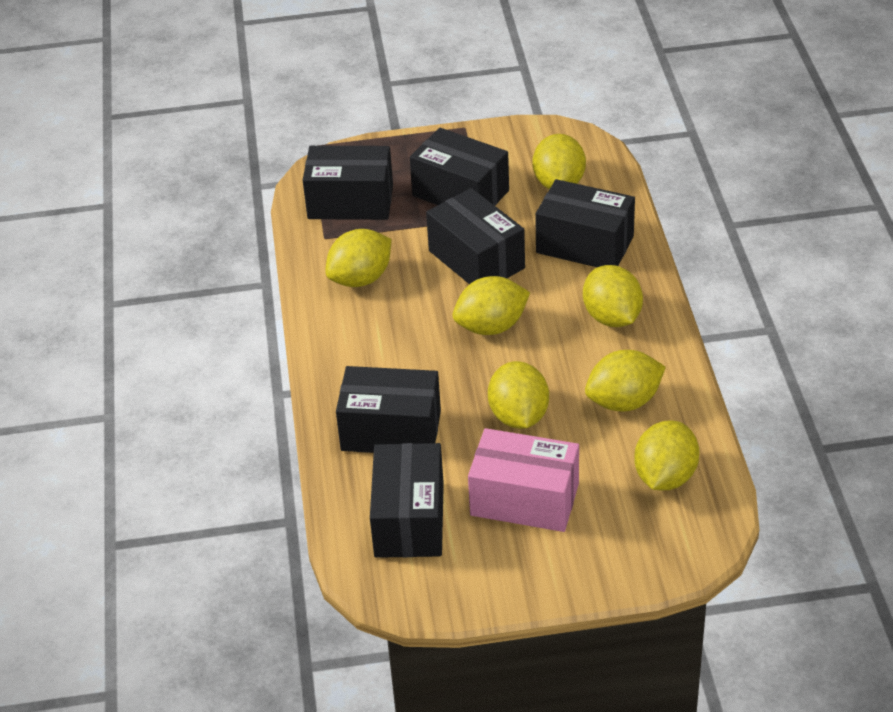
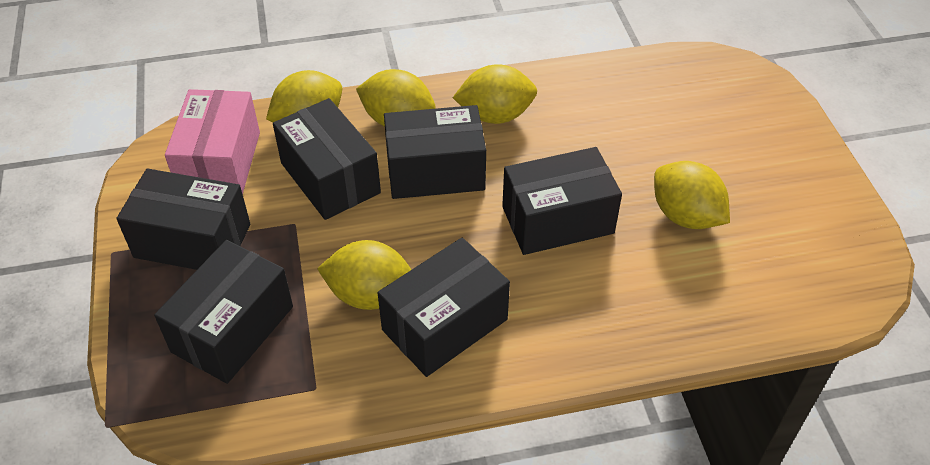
yellow lemon: [325,229,391,287] [453,276,530,335] [488,361,549,429] [532,134,586,189] [583,265,643,327] [585,350,666,411] [634,420,699,491] = 7 -> [266,70,342,123] [317,240,411,310] [356,69,435,127] [453,64,537,124] [654,161,730,229] = 5

